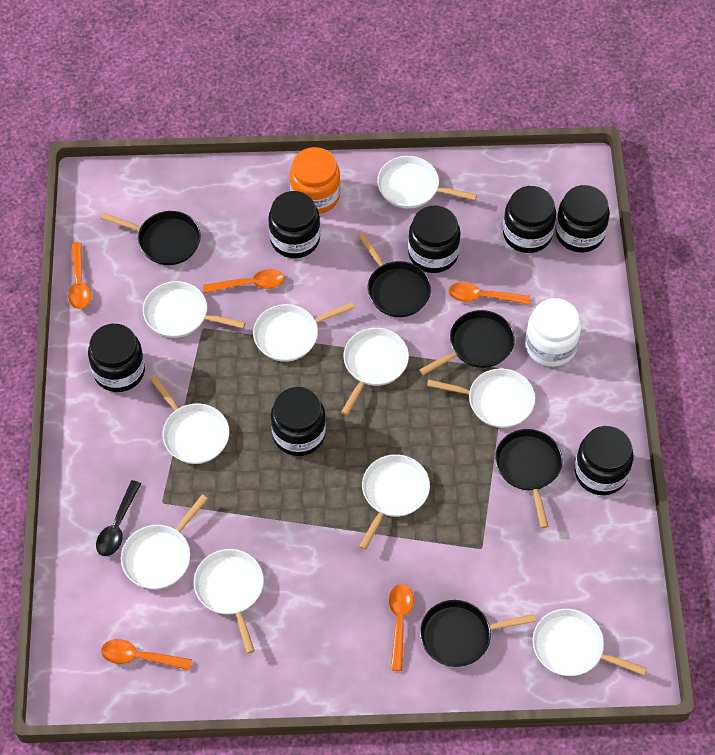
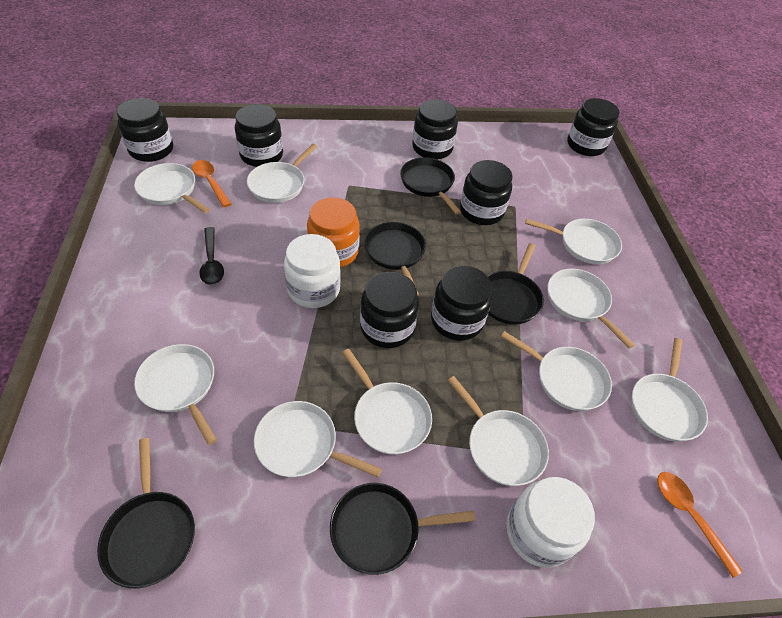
orange spoon: [68,242,91,309] [101,639,192,670] [203,269,284,293] [389,584,414,671] [449,282,530,305] = 5 -> [192,160,231,207] [657,472,743,578] = 2
white jar: [525,298,581,367] = 1 -> [284,234,341,308] [507,477,595,568] = 2

